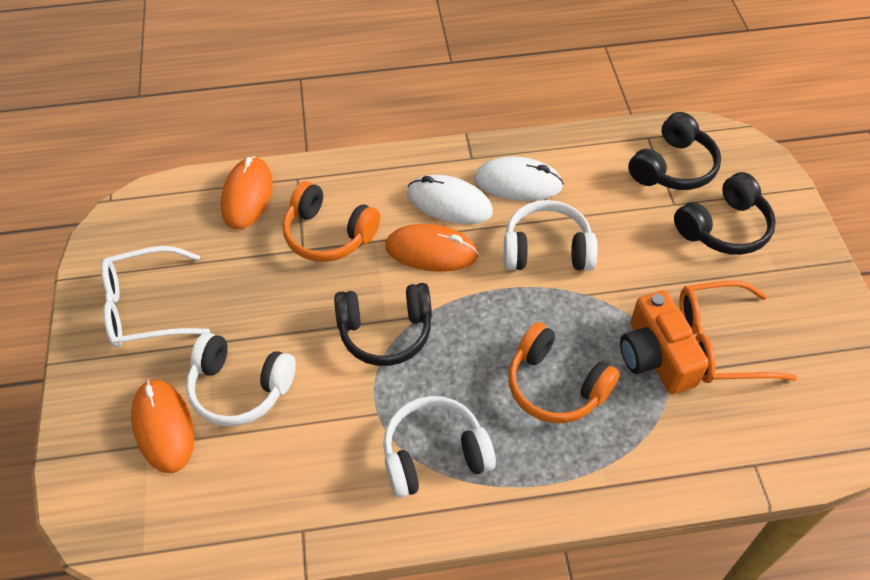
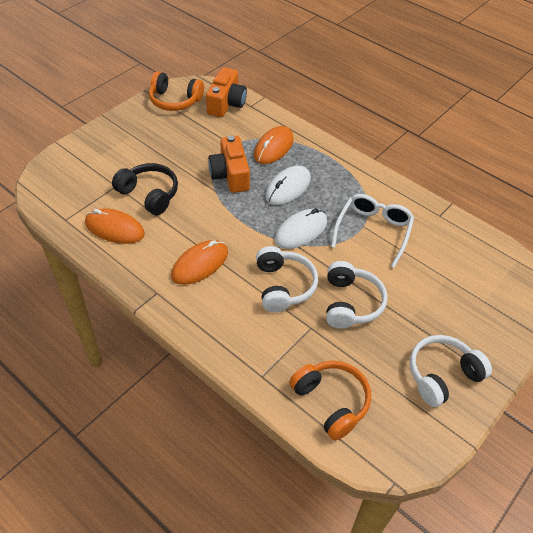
black headphones: [334,283,432,366] [628,112,721,190] [674,172,776,255] = 3 -> [112,163,178,215] = 1
orange camera: [620,290,709,394] = 1 -> [206,67,247,117] [208,135,250,193] = 2
orange glasses: [679,281,797,383] = 1 -> none = 0

